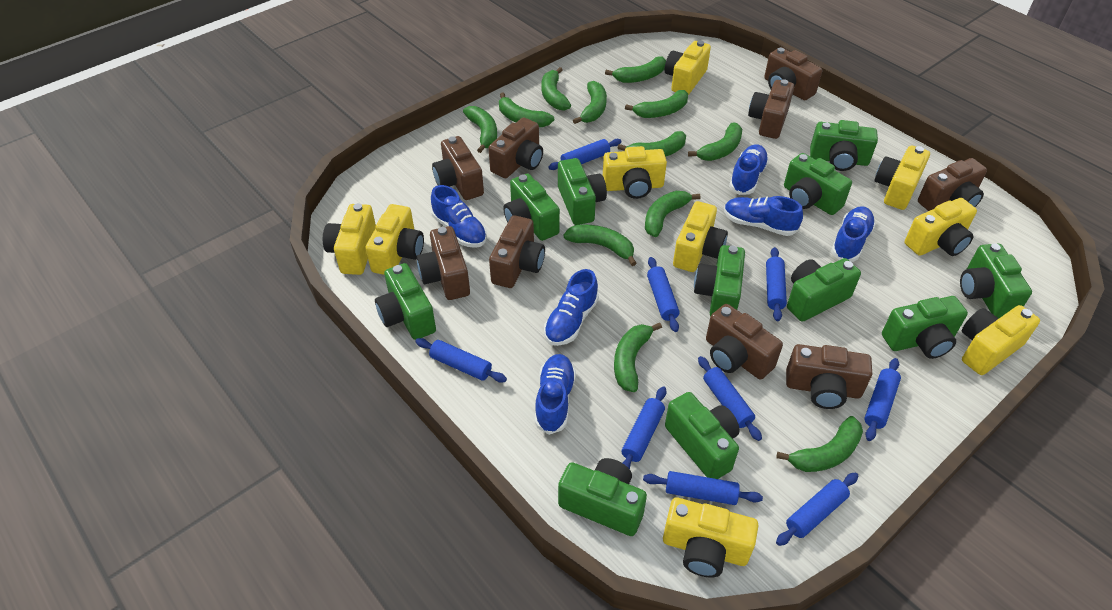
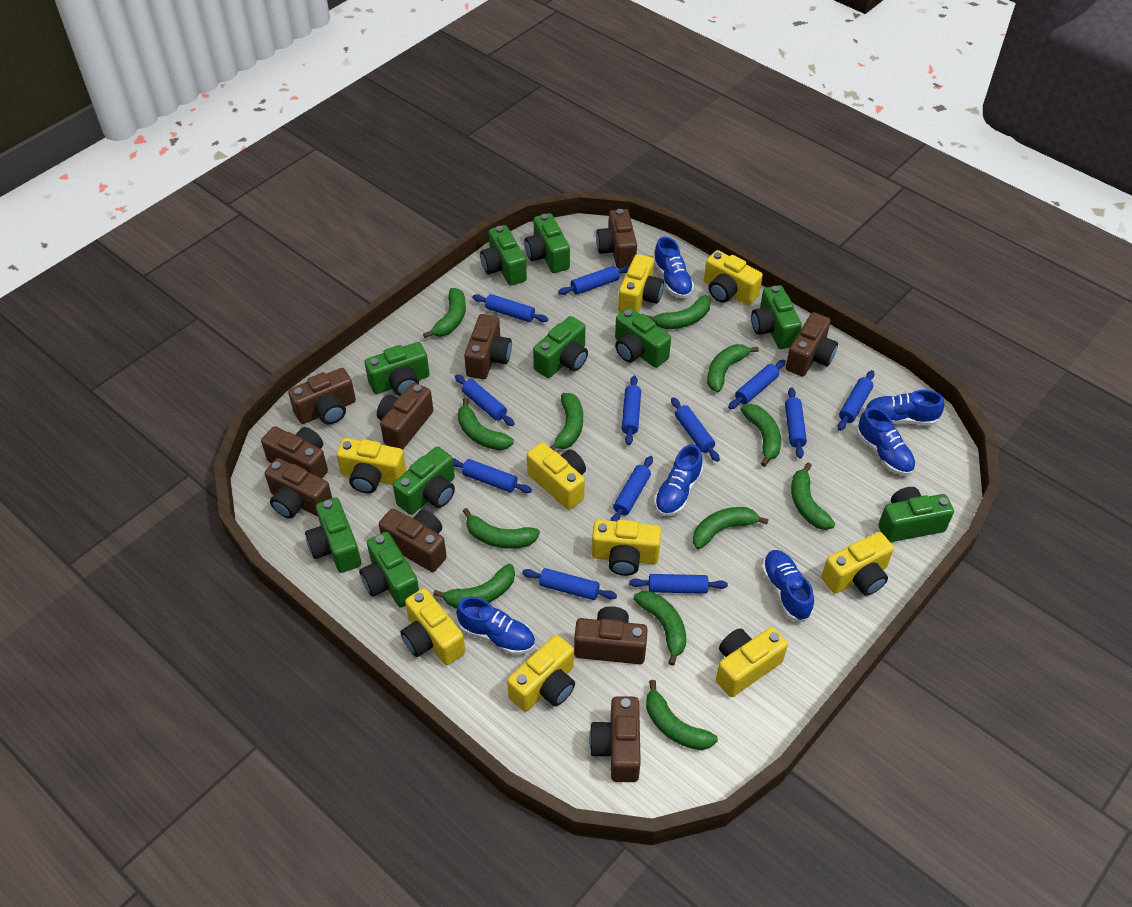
blue rolling pin: [415,338,507,383] [548,139,622,170] [621,386,666,469] [643,471,763,505] [647,257,679,332] [698,356,762,441] [766,247,787,321] [776,472,858,546] [864,358,901,441] = 9 -> [453,458,532,493] [455,374,515,426] [472,294,548,322] [522,568,617,600] [558,266,630,295] [611,456,653,521] [622,375,641,445] [629,574,728,594] [671,397,720,462] [728,360,786,409] [785,387,807,459] [838,370,875,431] = 12
brown camera: [417,226,470,300] [432,136,484,200] [488,117,543,178] [489,215,545,288] [706,304,783,379] [748,79,794,139] [764,47,822,100] [786,344,872,409] [918,158,987,211] = 9 -> [261,426,328,478] [264,458,332,519] [288,368,356,424] [377,383,433,450] [379,509,447,572] [464,314,512,379] [574,606,648,664] [589,696,641,782] [596,209,637,269] [786,312,838,377] = 10
green camera: [375,263,436,340] [503,174,560,241] [558,158,607,225] [558,458,647,536] [665,392,740,479] [694,245,745,317] [784,153,852,215] [787,258,861,322] [810,120,878,171] [882,296,968,359] [960,243,1032,318] = 11 -> [305,497,361,573] [359,532,419,608] [365,342,430,396] [393,446,455,515] [480,225,527,286] [524,213,570,273] [533,316,588,378] [615,307,671,368] [751,285,802,349] [878,487,954,542] = 10

